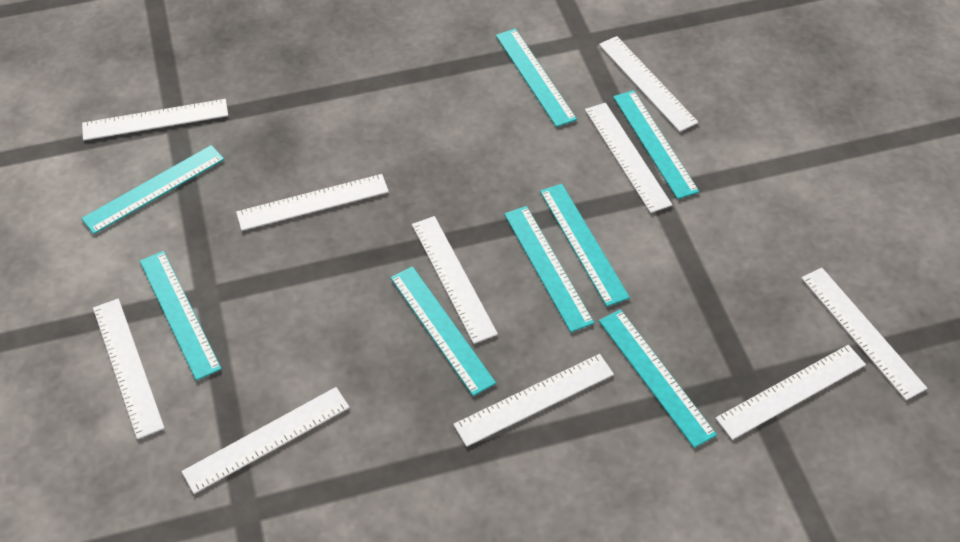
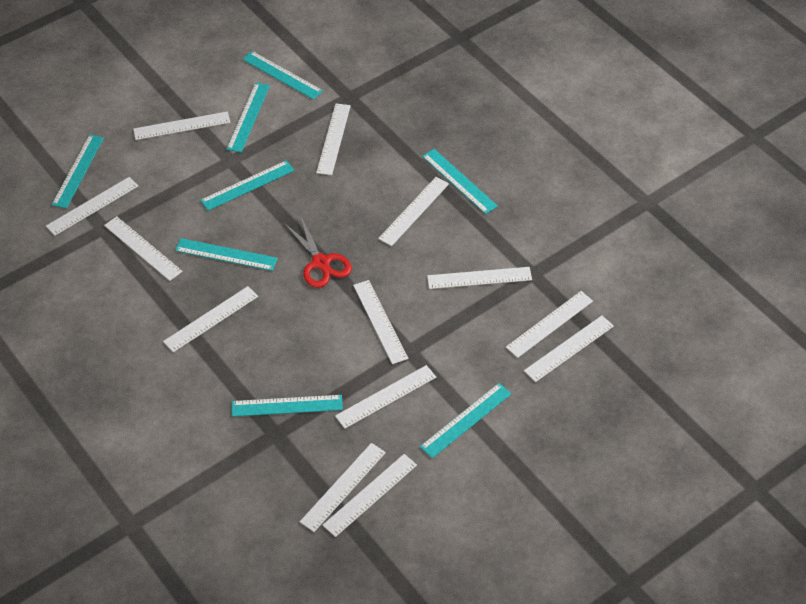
red scissors: none = 0 -> [284,215,352,288] = 1
white ruler: [82,99,228,141] [93,299,165,439] [182,387,350,494] [236,174,389,231] [412,216,498,344] [453,354,614,447] [585,103,672,213] [599,36,698,132] [715,345,866,440] [801,268,927,400] = 10 -> [46,177,138,236] [104,216,183,281] [133,111,231,140] [163,286,258,352] [300,443,386,532] [316,104,351,175] [323,454,417,537] [335,365,436,429] [353,280,408,364] [378,177,449,246] [427,267,532,289] [506,291,593,358] [524,316,614,382] = 13

